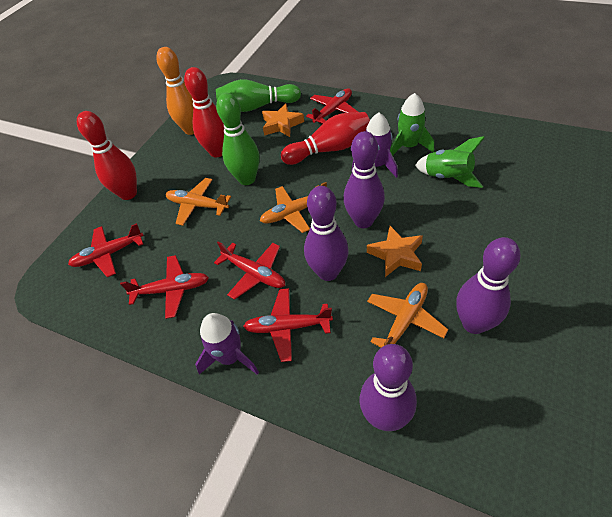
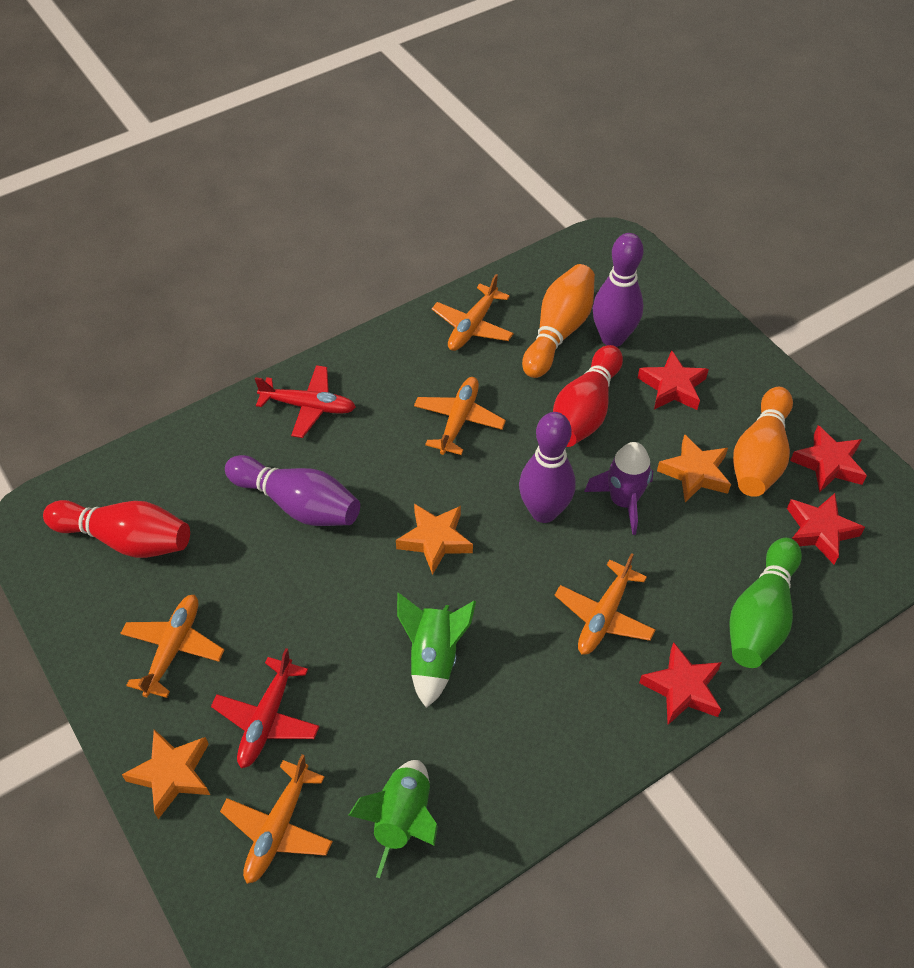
green bowling pin: [216,79,301,112] [216,93,259,185] = 2 -> [730,538,802,668] = 1
orange bowling pin: [156,47,194,135] = 1 -> [522,264,595,378] [733,387,793,497] = 2
orange plane: [165,178,231,226] [260,182,327,233] [367,283,449,347] = 3 -> [120,595,224,698] [220,754,333,884] [414,377,506,455] [432,274,514,351] [554,553,655,655] = 5
orange star: [262,103,304,137] [367,226,423,277] = 2 -> [122,729,210,819] [396,504,473,575] [657,434,731,502] = 3
purple bowling pin: [304,186,349,281] [343,131,385,228] [360,344,417,431] [456,237,521,334] = 4 -> [225,455,360,526] [519,412,576,523] [593,233,644,347] = 3
purple rocket: [195,313,259,375] [352,113,398,178] = 2 -> [584,442,653,535] = 1
red bowling pin: [77,111,137,200] [184,67,224,157] [281,112,370,165] = 3 -> [43,500,190,558] [553,345,623,447] = 2
red plane: [68,223,144,277] [120,255,209,319] [214,241,285,300] [243,288,333,362] [306,88,358,124] = 5 -> [211,648,320,768] [255,365,356,438] = 2
red star: none = 0 -> [638,350,709,410] [639,642,722,725] [787,493,865,565] [790,425,867,492] = 4

